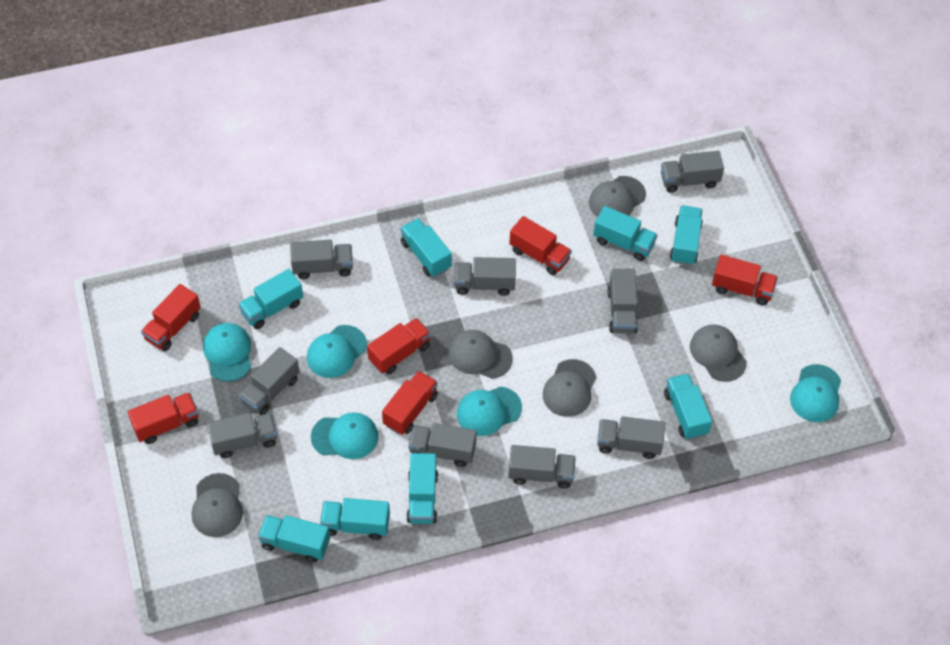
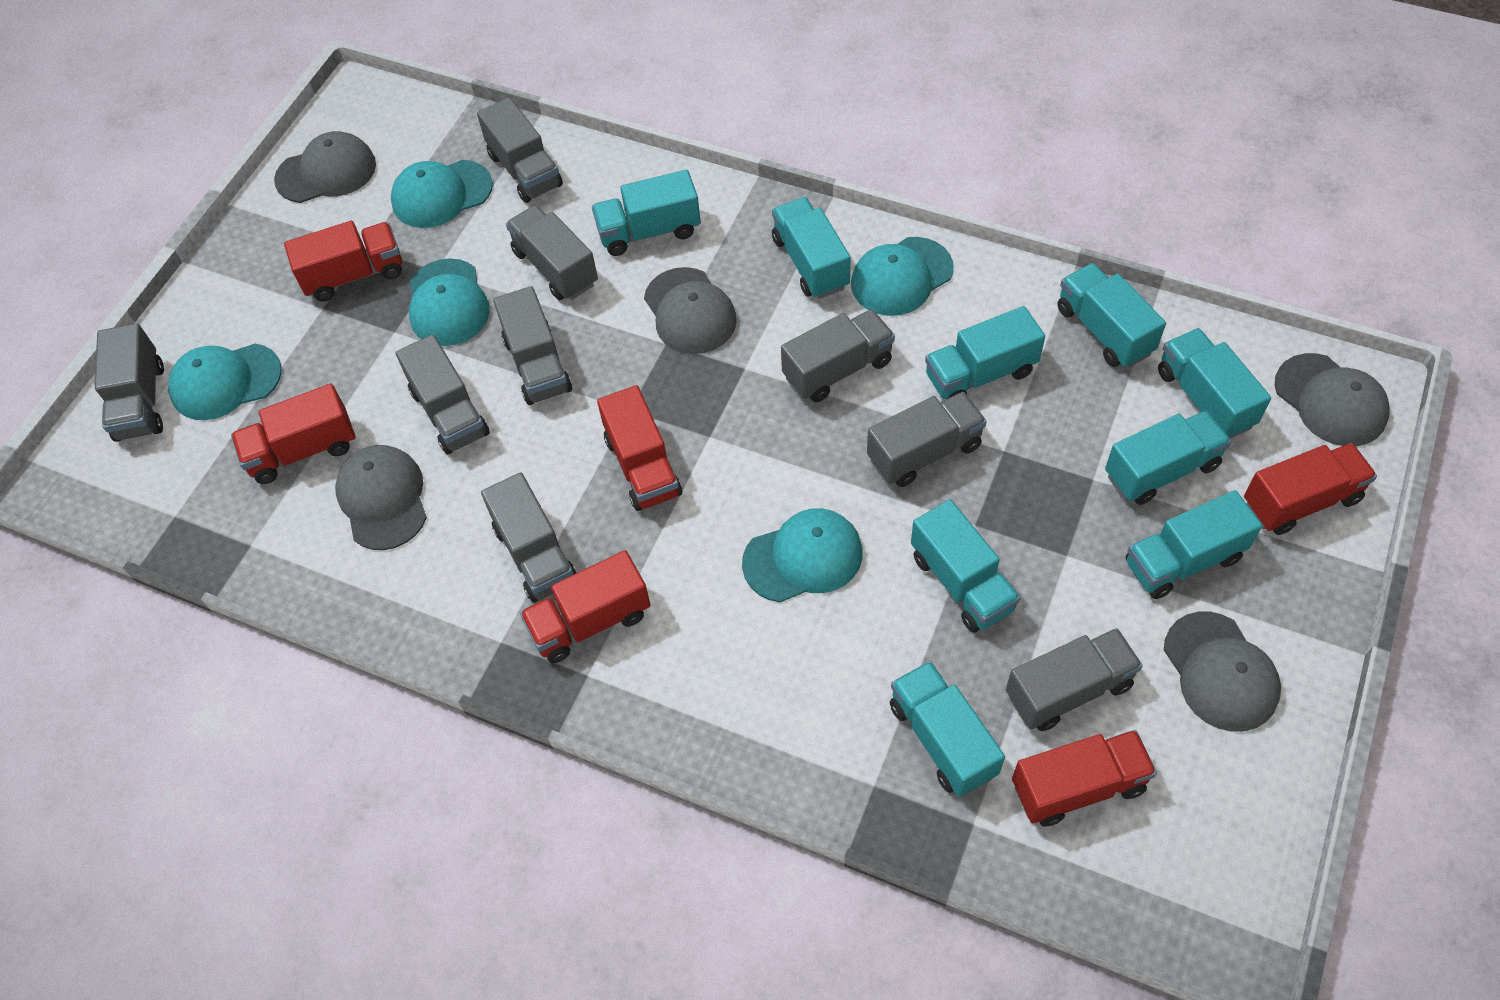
turquoise truck: [238,269,303,329] [258,515,330,563] [320,498,390,540] [400,218,452,277] [407,453,438,524] [593,206,657,261] [664,374,712,440] [670,206,703,266] = 8 -> [592,170,701,256] [772,197,851,299] [890,661,1005,797] [911,500,1020,633] [925,306,1045,399] [1057,263,1166,368] [1105,410,1231,505] [1126,490,1262,599] [1158,328,1271,439] = 9

